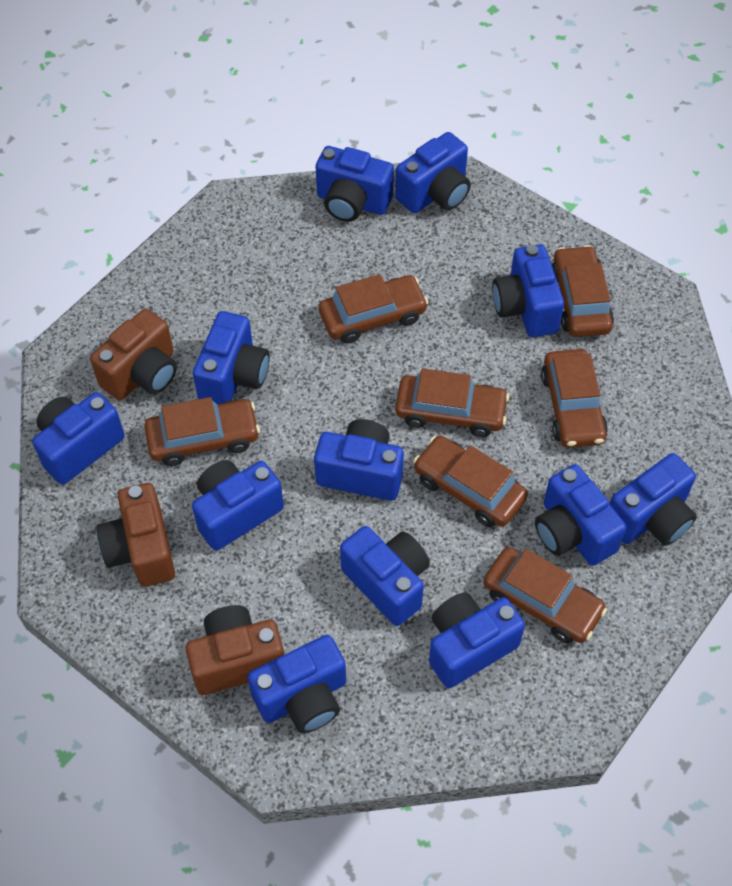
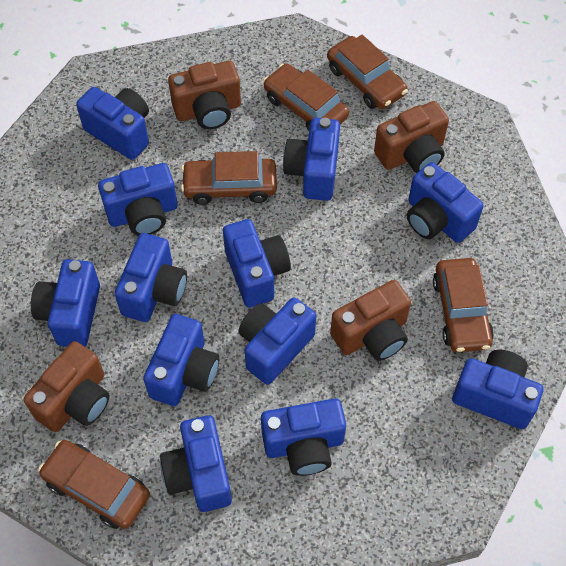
brown camera: [90,309,177,400] [97,483,175,587] [186,605,284,695] = 3 -> [24,341,110,432] [168,61,241,129] [330,280,411,361] [374,101,449,173] = 4
brown car: [144,397,260,466] [319,274,428,344] [395,369,509,437] [413,436,528,527] [483,547,607,644] [541,349,608,448] [552,245,614,337] = 7 -> [38,440,150,529] [181,151,277,205] [263,63,349,131] [327,35,408,109] [433,258,494,352] = 5

